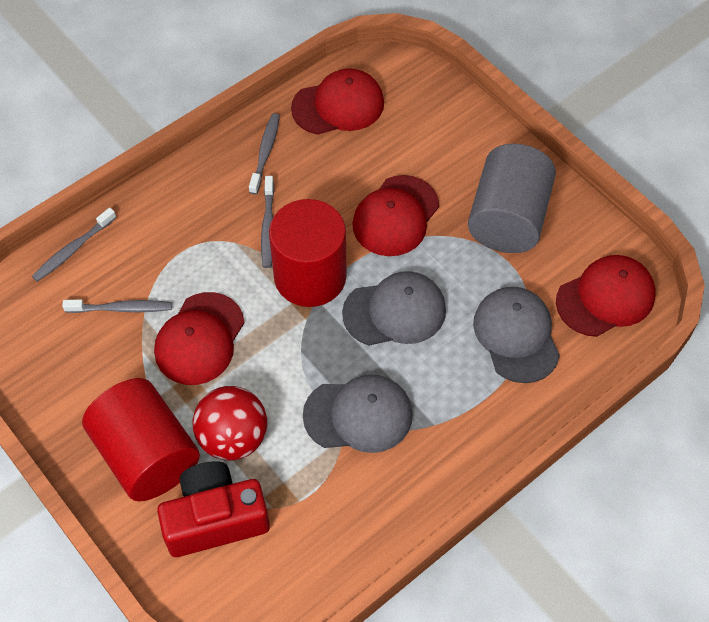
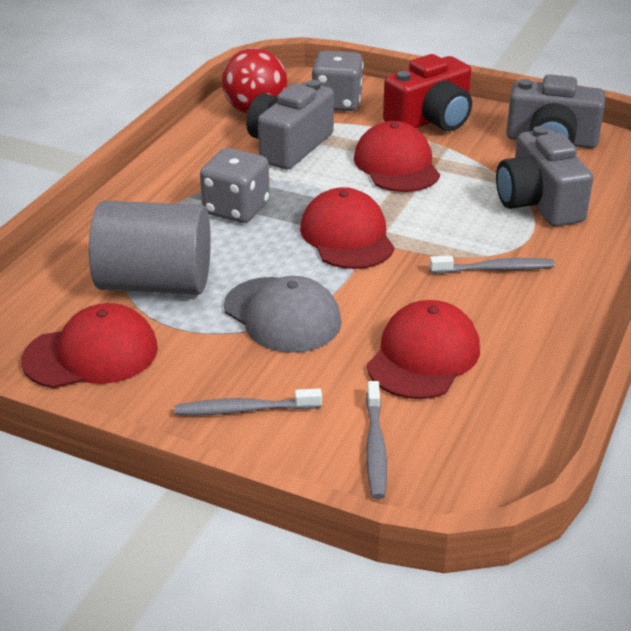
grey camera: none = 0 -> [246,80,334,169] [496,126,593,226] [506,74,605,149] = 3
grey cap: [303,374,413,453] [342,271,446,346] [473,287,560,383] = 3 -> [224,276,341,353] = 1
grey dice: none = 0 -> [200,148,270,223] [311,51,363,111] = 2
grey toothbrush: [32,207,117,282] [62,299,172,313] [249,113,280,195] [261,176,274,268] = 4 -> [175,388,322,415] [366,381,387,499] [429,256,555,274] = 3
red cylinder: [82,378,200,501] [269,199,347,307] = 2 -> none = 0

